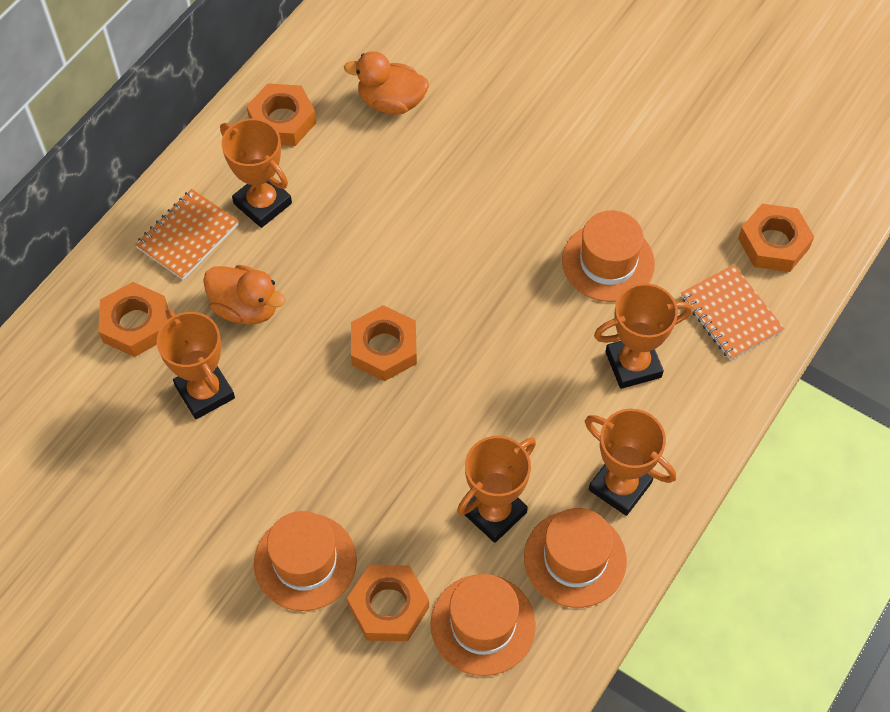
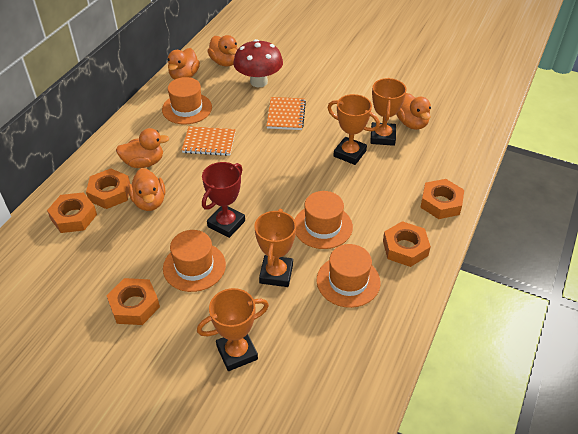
orange duck: [203,265,286,325] [344,51,429,115] = 2 -> [116,128,169,168] [128,168,165,211] [168,48,200,80] [207,35,238,66] [396,93,431,130] = 5
orange trophy: [157,309,235,419] [220,118,292,228] [457,436,536,543] [585,409,676,516] [594,283,692,389] = 5 -> [197,288,269,371] [254,209,296,287] [328,94,380,165] [370,78,407,146] = 4
red mushroom: none = 0 -> [233,39,283,87] = 1
red trophy: none = 0 -> [202,162,245,238] = 1

